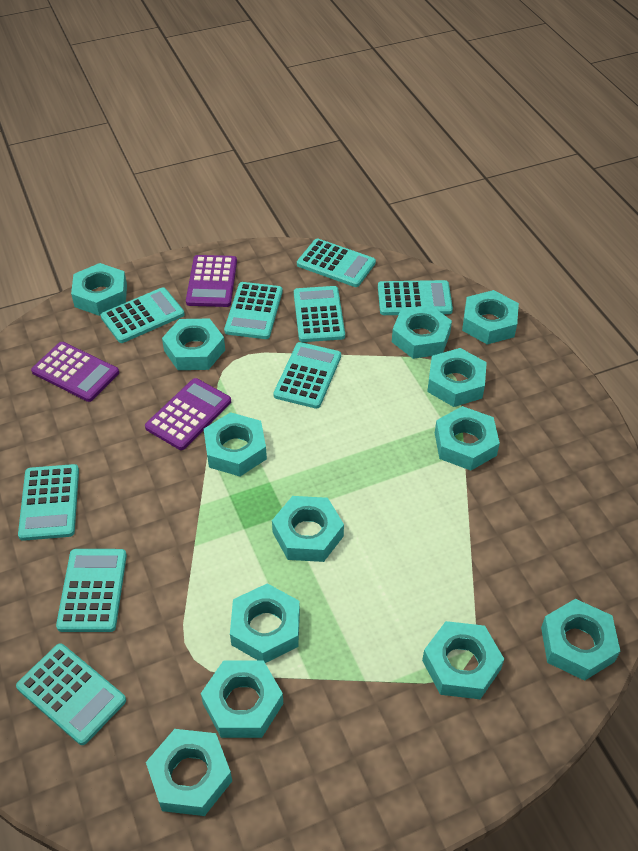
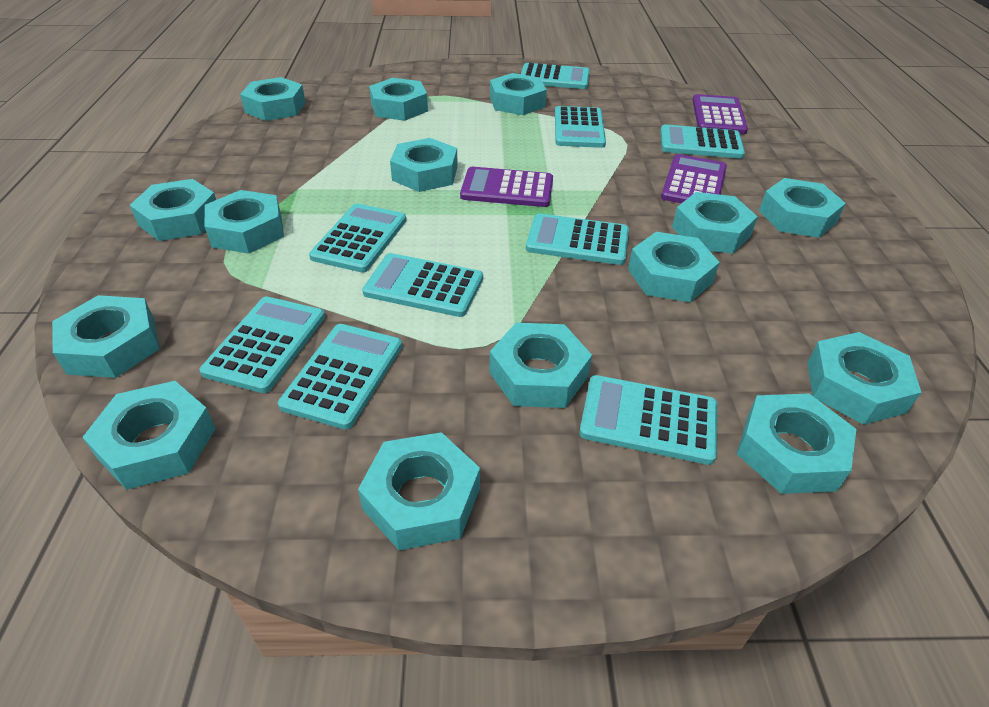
turquoise nut: [71,263,127,316] [146,729,232,816] [162,318,225,370] [201,660,283,738] [204,412,267,476] [230,583,300,663] [272,496,344,562] [392,305,452,359] [422,621,504,699] [427,348,487,407] [435,406,500,471] [462,290,519,345] [541,599,620,681] = 13 -> [52,295,160,378] [83,381,216,490] [130,179,216,241] [204,190,284,254] [240,77,306,121] [358,432,480,550] [369,78,428,121] [390,138,458,192] [489,323,592,408] [490,73,547,115] [628,232,720,302] [672,192,758,254] [737,394,856,494] [759,178,846,238] [807,332,922,425] = 15

